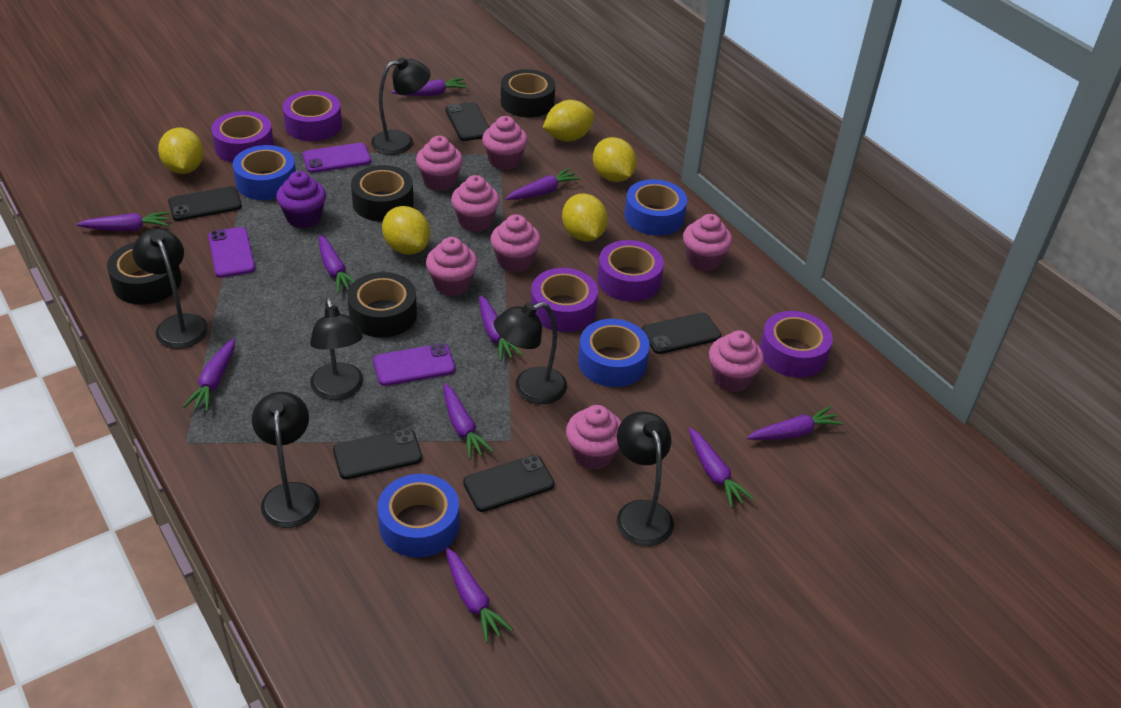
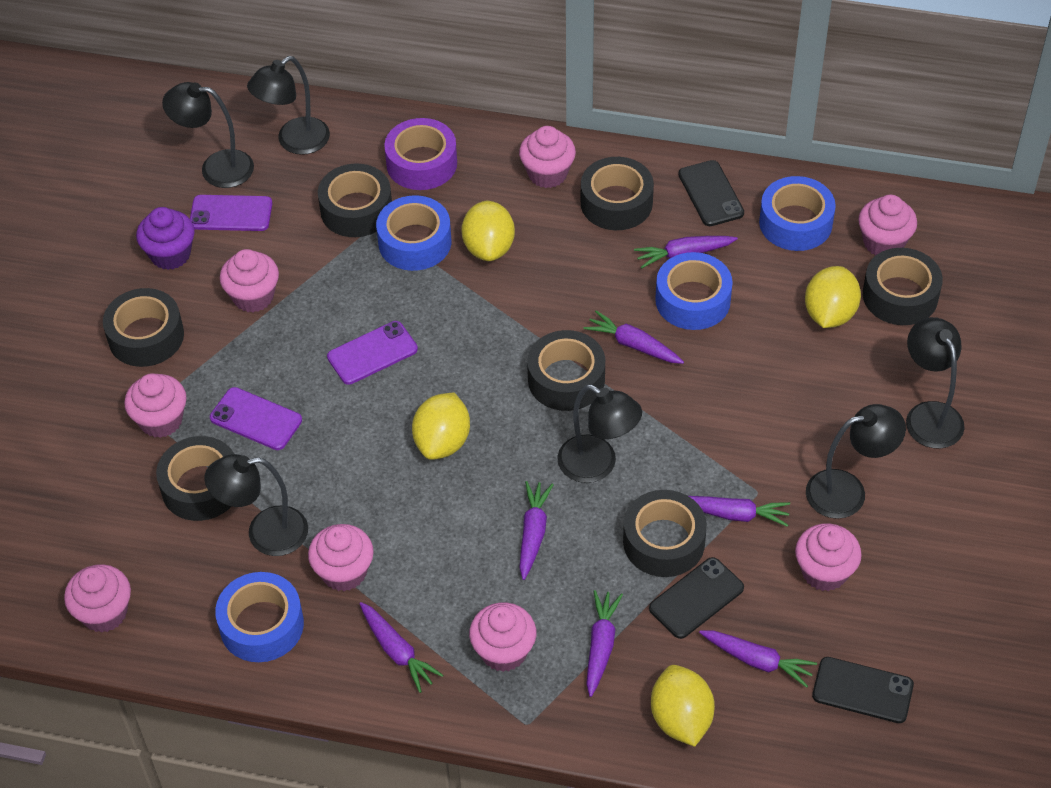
black phone: [168,186,242,221] [333,429,422,479] [445,102,490,141] [463,455,555,512] [642,312,721,354] = 5 -> [649,557,744,639] [678,160,744,226] [812,657,914,723] = 3
black tape: [107,242,181,304] [347,272,417,338] [351,165,414,222] [501,69,555,118] = 4 -> [103,288,184,367] [156,436,234,521] [318,164,392,237] [527,330,605,411] [581,157,654,230] [623,490,707,577] [863,248,943,325] = 7
purple carrot: [76,212,170,231] [183,338,235,411] [319,235,355,293] [392,78,468,96] [443,383,494,460] [446,547,513,643] [479,295,523,361] [505,168,581,200] [689,428,754,508] [746,406,843,440] = 10 -> [360,602,443,693] [519,481,554,580] [583,310,684,364] [586,590,623,697] [634,236,738,269] [689,496,790,527] [699,630,817,688] = 7
purple tape: [211,111,274,163] [282,91,342,141] [531,268,598,332] [597,240,664,302] [760,311,833,378] = 5 -> [384,118,457,190] = 1
yellow lemon: [158,128,204,174] [382,206,430,255] [543,100,595,141] [562,194,608,241] [593,137,637,182] = 5 -> [412,393,470,460] [461,201,515,261] [651,665,715,747] [805,266,861,328] = 4

